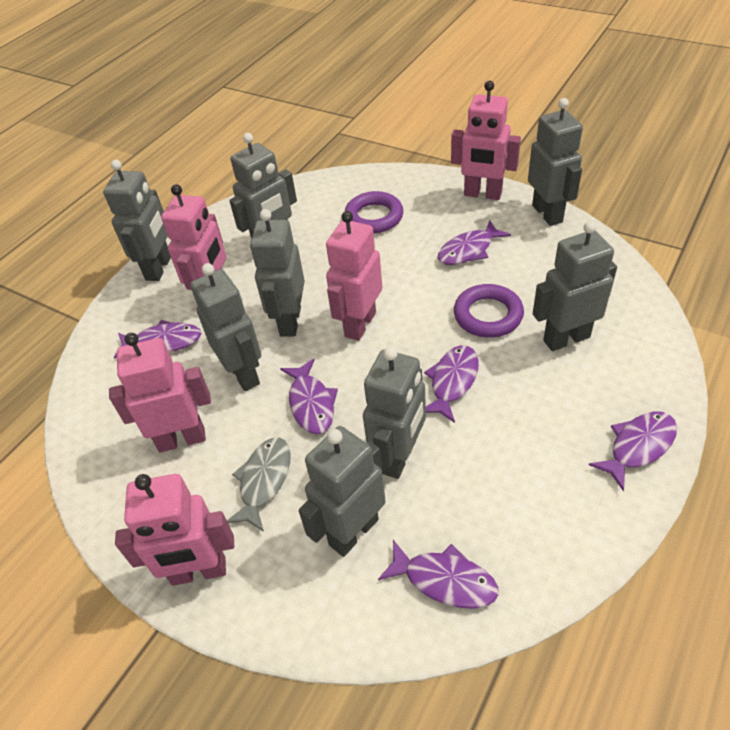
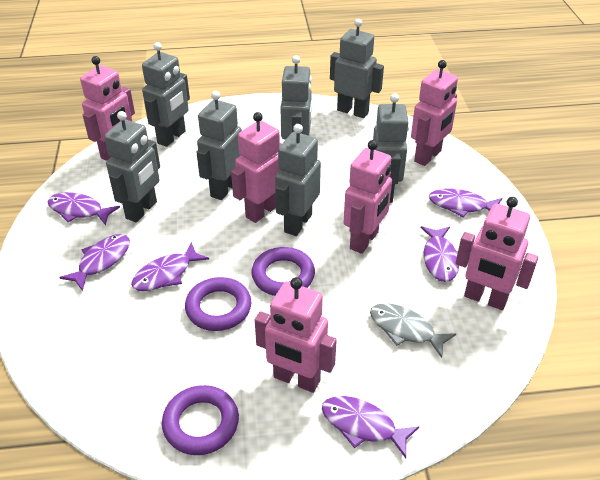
grey robot: [103,160,171,281] [190,263,261,391] [229,133,297,239] [250,209,305,336] [299,426,386,557] [363,346,426,479] [528,98,583,226] [533,221,617,351] = 8 -> [105,111,160,222] [142,42,190,147] [196,91,242,200] [275,124,321,236] [280,55,312,140] [330,19,384,118] [373,93,409,203] = 7
pink robot: [109,333,211,452] [115,474,234,586] [161,184,226,290] [326,211,382,341] [451,81,521,200] = 5 -> [80,56,135,161] [231,112,282,223] [255,277,337,393] [344,140,392,254] [411,60,458,166] [456,197,538,310] = 6
purple ring: [345,191,403,233] [454,284,524,338] = 2 -> [162,385,239,455] [185,277,251,331] [251,247,315,296] = 3

